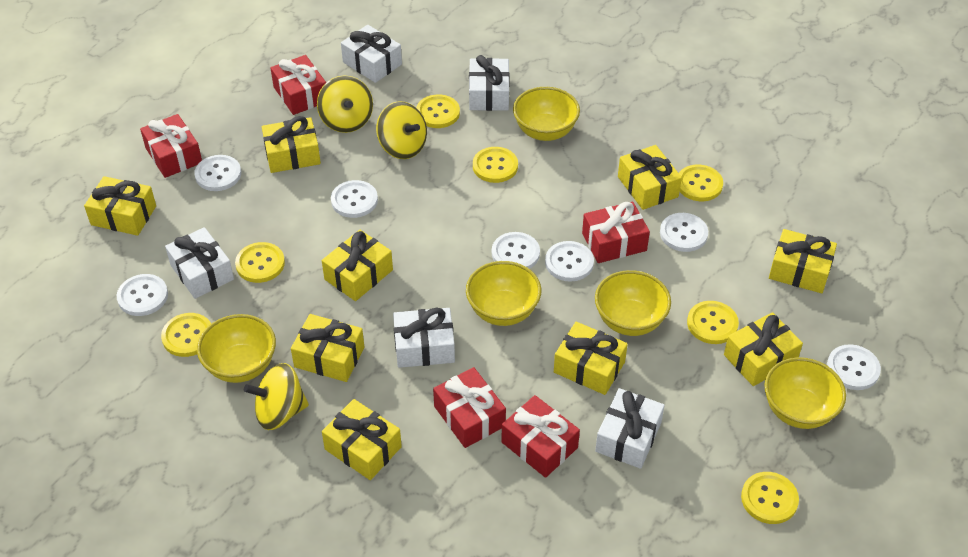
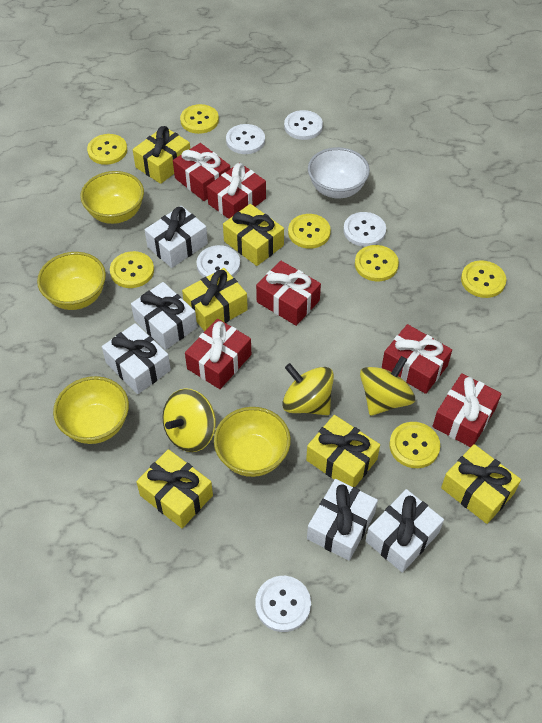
red gift: [140,114,202,178] [271,55,326,115] [433,367,506,448] [501,395,580,478] [582,202,650,263] = 5 -> [173,143,230,201] [185,319,251,389] [207,163,266,219] [256,261,321,326] [382,324,452,394] [432,373,502,447] = 6
white bowl: none = 0 -> [308,147,370,199] = 1
white button: [117,274,168,316] [194,155,241,191] [331,180,378,218] [492,232,540,269] [545,241,594,282] [660,213,708,252] [827,344,881,390] = 7 -> [197,245,240,278] [226,124,265,154] [255,576,311,632] [284,110,323,140] [343,212,386,247] = 5
yellow bowl: [197,314,276,383] [466,261,541,326] [513,87,580,141] [595,270,671,336] [764,357,846,429] = 5 -> [37,252,106,310] [53,376,129,444] [80,171,144,224] [214,407,291,477] = 4
yellow gift: [84,176,156,236] [262,116,321,173] [291,314,364,382] [322,230,393,301] [322,399,402,480] [554,322,628,395] [618,145,682,210] [724,312,803,386] [769,229,837,293] = 9 -> [133,126,190,184] [136,449,213,528] [182,268,248,331] [223,204,284,266] [306,415,380,487] [441,444,521,524] = 6

